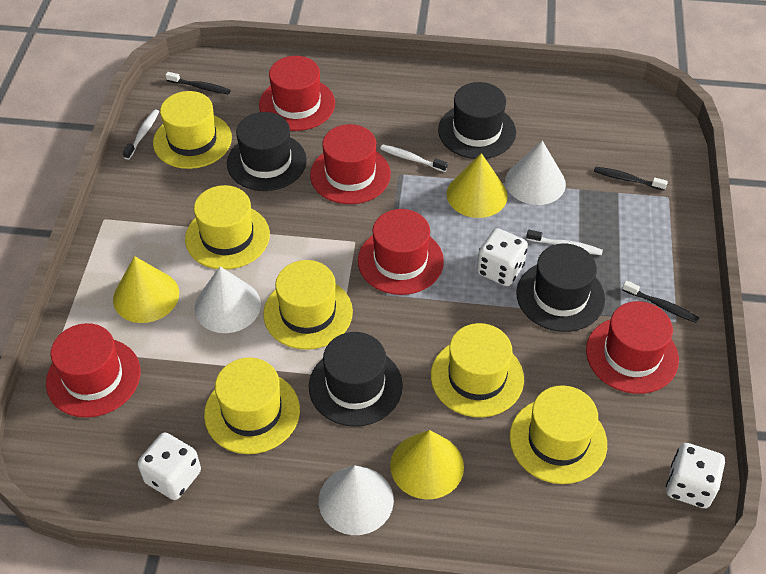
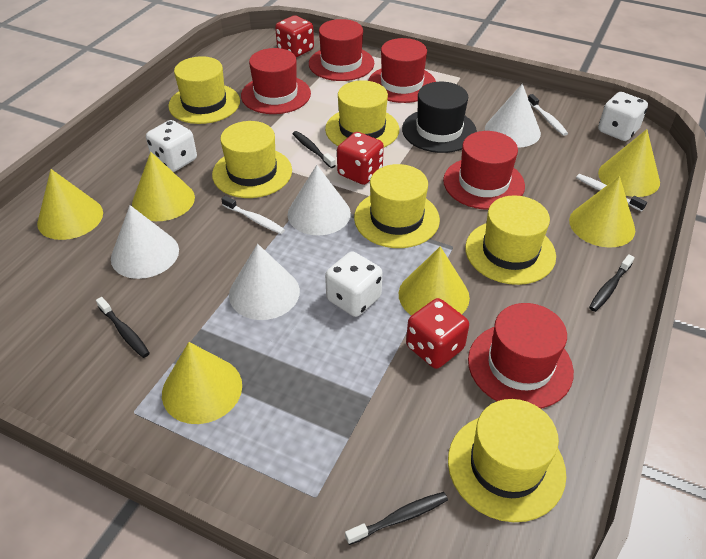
black hat: [227,112,307,191] [309,332,403,427] [438,82,516,159] [516,243,605,332] = 4 -> [402,82,477,153] = 1
black toothbrush: [166,72,230,94] [594,167,668,191] [622,280,699,323] = 3 -> [96,297,150,358] [293,131,336,168] [345,492,448,545] [589,254,635,312] = 4
red dice: none = 0 -> [275,15,314,57] [337,132,384,185] [406,298,469,369] = 3
white cone: [195,266,261,333] [319,465,394,535] [505,141,566,205] = 3 -> [111,205,179,279] [229,244,300,320] [288,165,351,235] [485,84,541,148] = 4
yellow cone: [113,256,179,323] [390,430,464,500] [447,153,508,218] = 3 -> [37,169,103,240] [132,152,195,221] [162,342,242,424] [399,246,470,315] [569,176,635,248] [598,129,660,197] = 6

